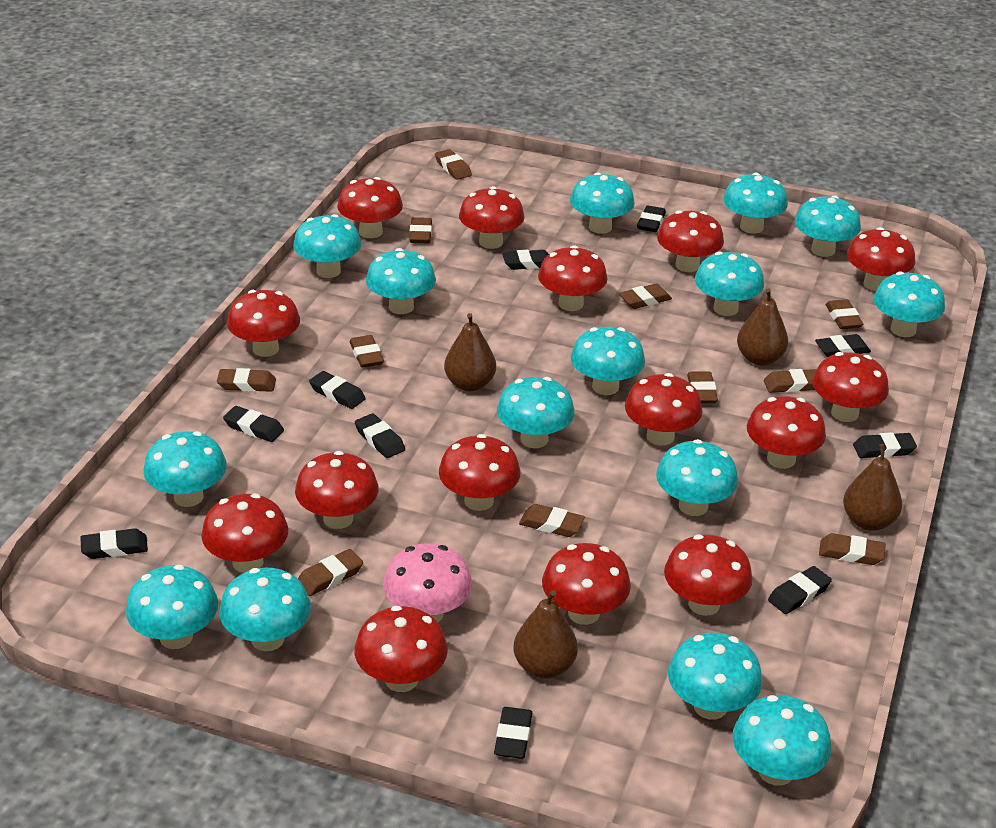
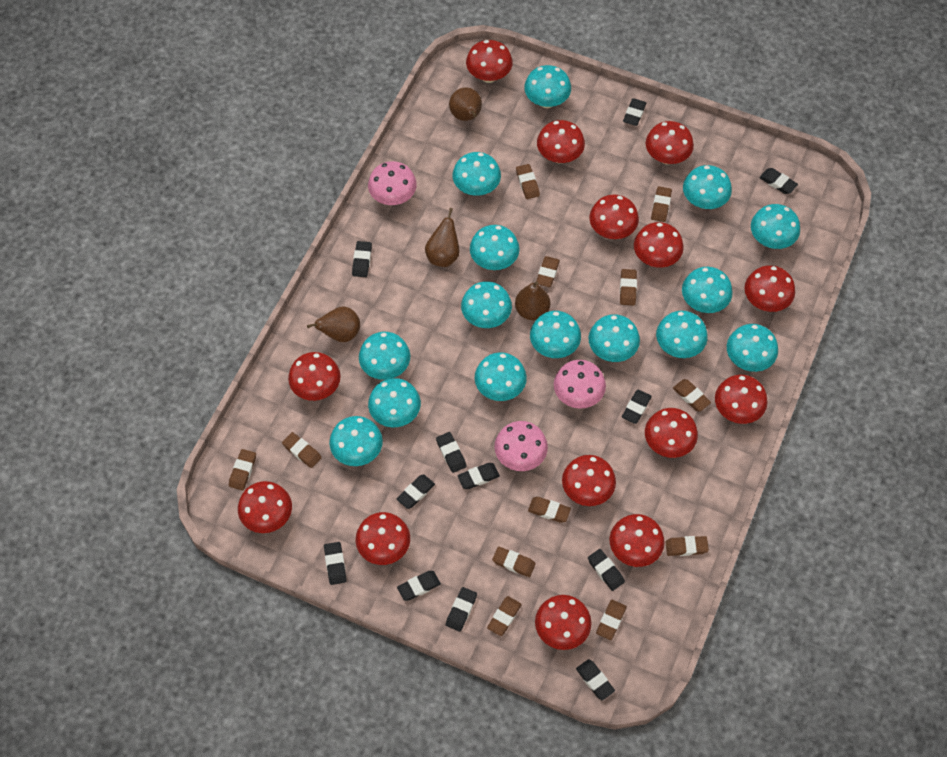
black eraser: [80,528,148,559] [223,406,284,442] [309,371,366,409] [355,413,405,458] [494,707,532,759] [502,250,549,270] [637,205,666,232] [768,566,832,614] [815,334,871,357] [853,432,917,458] = 10 -> [324,542,347,585] [352,241,372,277] [396,474,435,509] [397,571,441,601] [436,432,467,473] [446,587,477,632] [457,463,500,489] [576,659,615,700] [588,549,625,591] [622,390,652,424] [623,98,646,126] [760,168,798,194] = 12
brown eraser: [217,368,276,392] [298,549,363,596] [349,335,384,368] [409,217,432,243] [435,149,472,180] [519,504,585,537] [619,284,672,309] [687,372,718,404] [764,369,817,393] [819,533,886,565] [826,299,863,329] = 11 -> [229,449,256,490] [282,432,322,468] [487,596,522,636] [492,546,536,577] [516,164,540,199] [528,497,571,523] [536,256,560,287] [596,600,627,640] [620,269,637,305] [651,186,672,222] [666,536,709,556] [673,379,711,412] = 12
pink mushroom: [383,543,472,622] = 1 -> [368,161,417,205] [494,421,548,471] [554,360,606,409] = 3
red mushroom: [201,494,288,573] [227,290,300,357] [295,451,379,529] [337,177,403,238] [354,606,448,692] [439,434,520,511] [459,186,525,249] [538,245,608,311] [542,543,631,625] [625,373,702,445] [657,210,724,272] [664,535,753,616] [747,396,826,469] [812,352,889,422] [847,227,915,291] = 15 -> [238,481,292,533] [288,352,340,401] [356,512,410,565] [466,40,513,83] [535,595,592,650] [537,120,585,164] [562,455,616,506] [589,194,639,239] [610,514,665,567] [634,222,684,268] [645,408,698,458] [646,121,694,165] [715,375,768,424] [745,265,795,312] = 14

